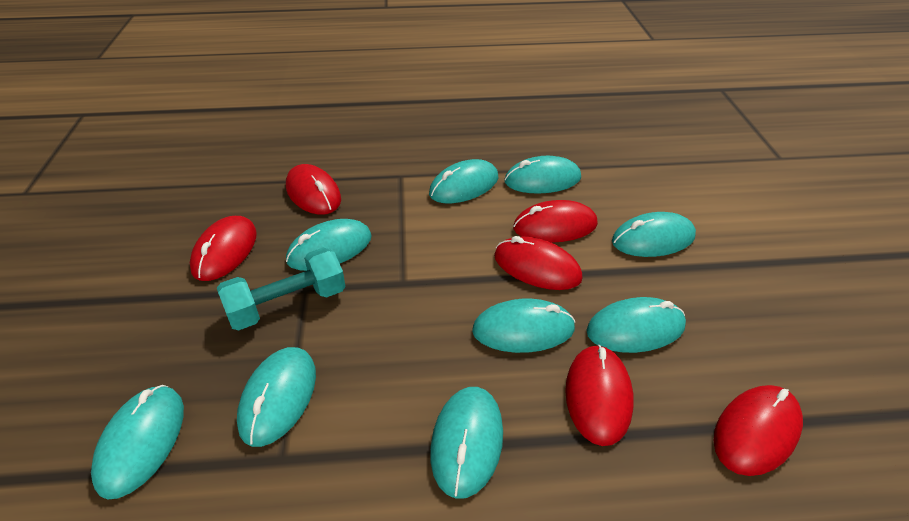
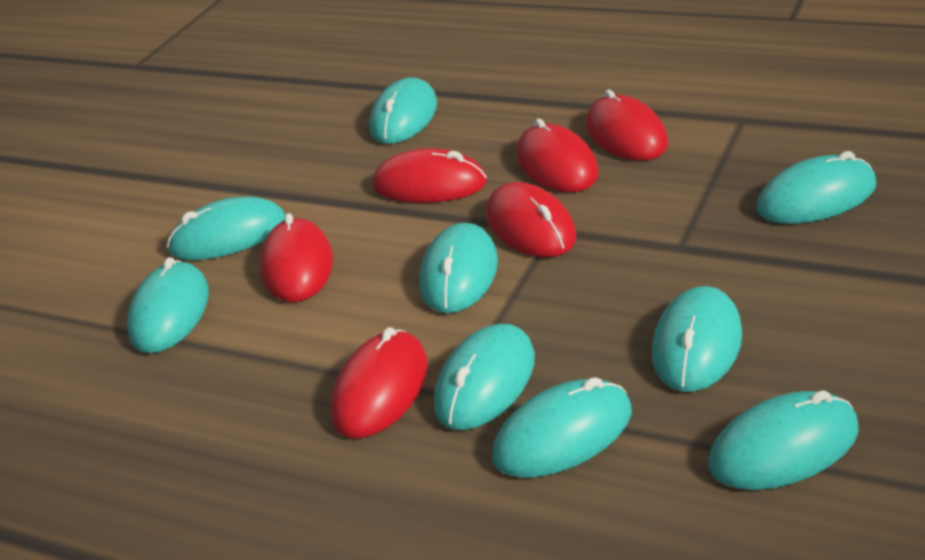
turquoise dumbbell: [217,248,346,330] = 1 -> none = 0

